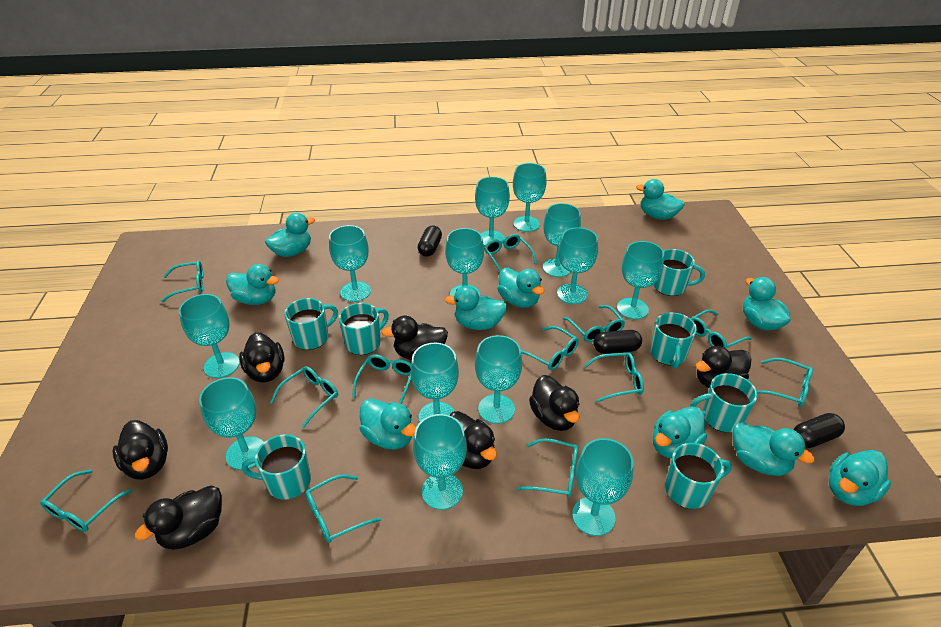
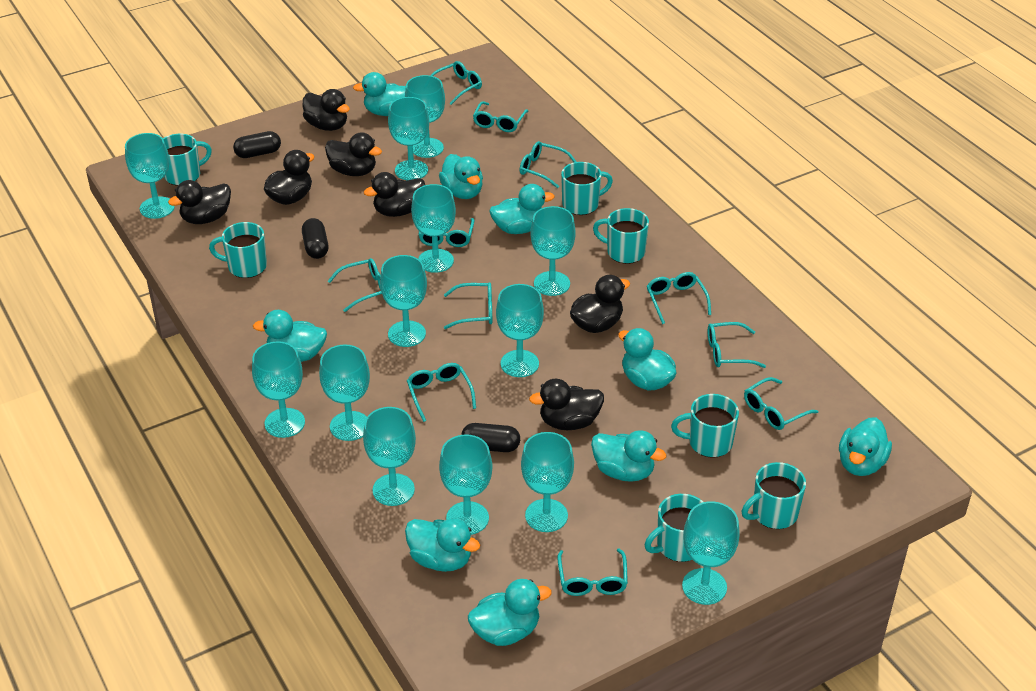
turquoise duck: [226,264,279,305] [265,213,315,257] [360,398,416,450] [445,286,507,330] [498,268,544,308] [636,179,685,220] [653,406,707,459] [732,422,815,476] [743,277,791,331] [829,450,891,506] = 10 -> [253,310,327,362] [353,72,406,116] [405,518,480,572] [439,154,483,199] [468,579,552,646] [489,184,555,234] [591,430,666,482] [618,328,677,391] [839,417,892,476] = 9
turquoise glasses: [40,470,132,532] [161,260,204,302] [270,366,338,428] [305,474,381,543] [352,354,411,404] [484,234,537,272] [517,438,578,498] [521,326,579,370] [563,305,625,342] [584,353,644,402] [690,309,752,349] [757,358,813,407] = 12 -> [328,258,382,312] [407,363,476,422] [419,218,474,247] [430,61,482,105] [444,282,492,329] [473,101,529,132] [520,141,577,188] [558,549,628,596] [647,272,711,324] [708,322,766,368] [744,377,818,430] = 11

